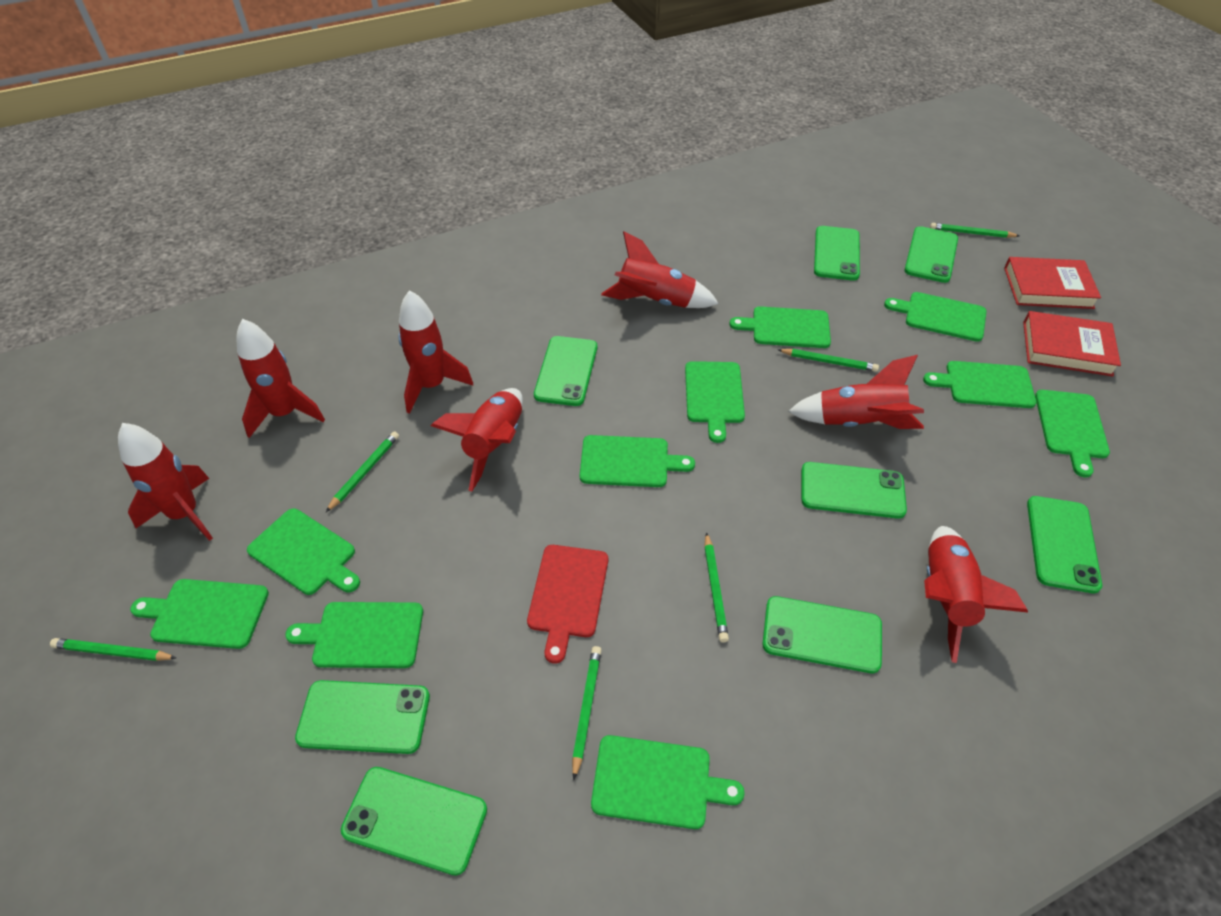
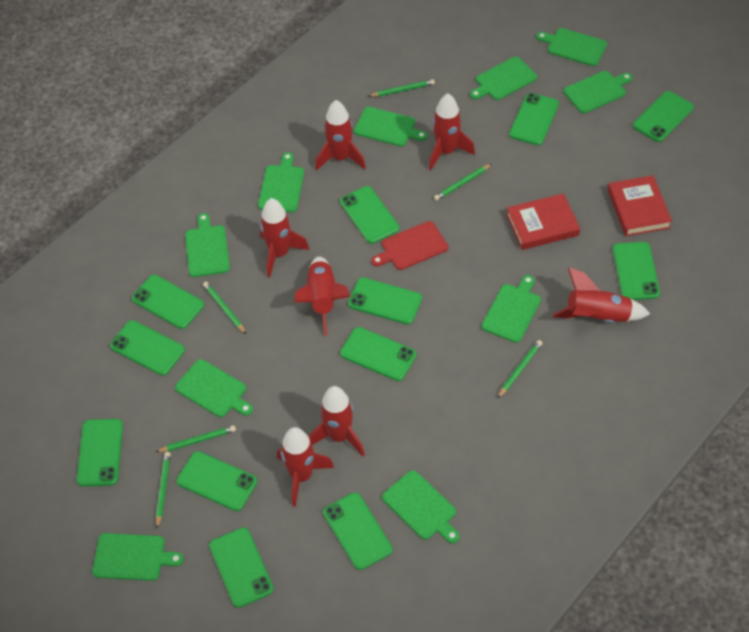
green phone: [295,680,430,754] [341,767,487,876] [534,336,597,406] [762,596,882,673] [801,462,907,519] [814,226,860,281] [904,226,958,283] [1027,496,1102,593] = 8 -> [76,419,123,487] [110,320,185,376] [132,275,204,329] [177,451,257,511] [209,527,274,608] [323,492,393,570] [340,186,399,244] [340,327,416,381] [348,277,422,324] [509,93,559,145] [613,242,660,300] [633,91,694,142] = 12

